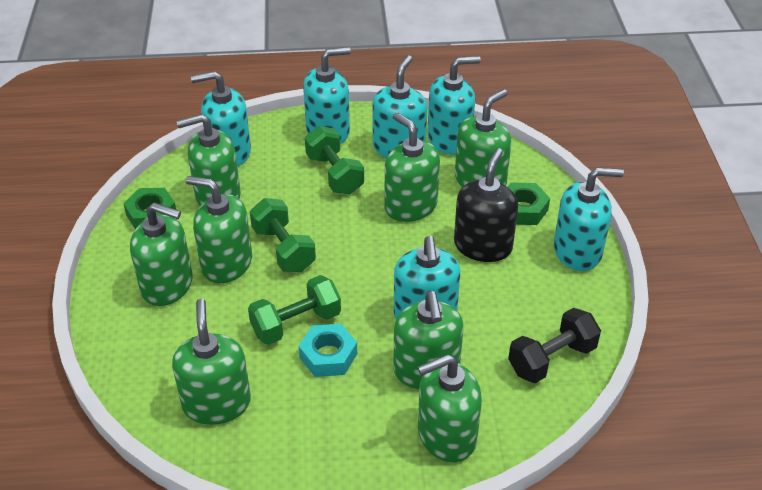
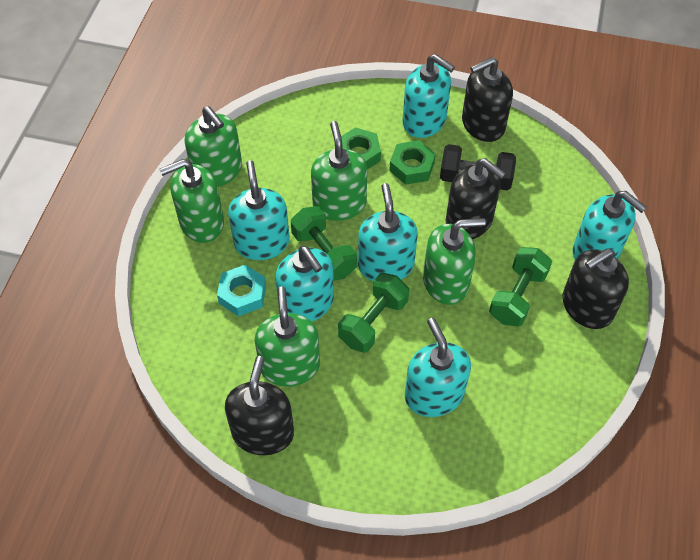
black soap dispenser: [454,148,518,262] = 1 -> [225,356,294,455] [446,158,506,239] [462,57,513,142] [563,249,629,329] = 4
green soap dispenser: [130,202,193,306] [172,299,251,425] [177,114,241,206] [186,176,252,283] [385,112,440,222] [393,291,464,389] [418,354,482,462] [455,89,511,187] = 8 -> [159,159,224,243] [185,106,242,187] [255,286,320,387] [311,121,367,221] [423,218,486,305] = 5

